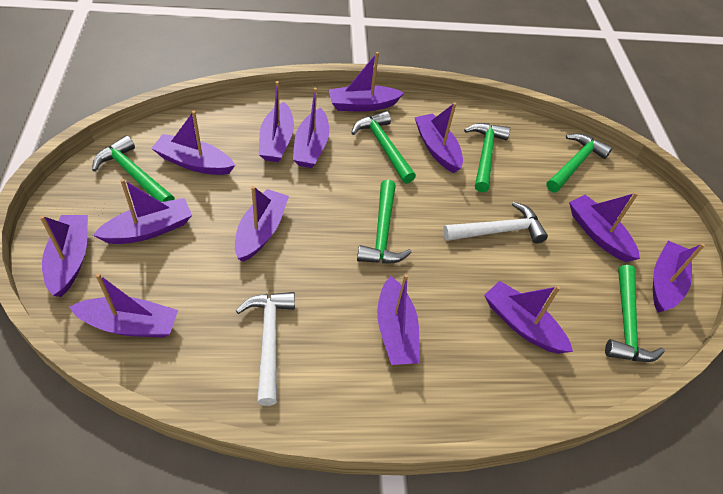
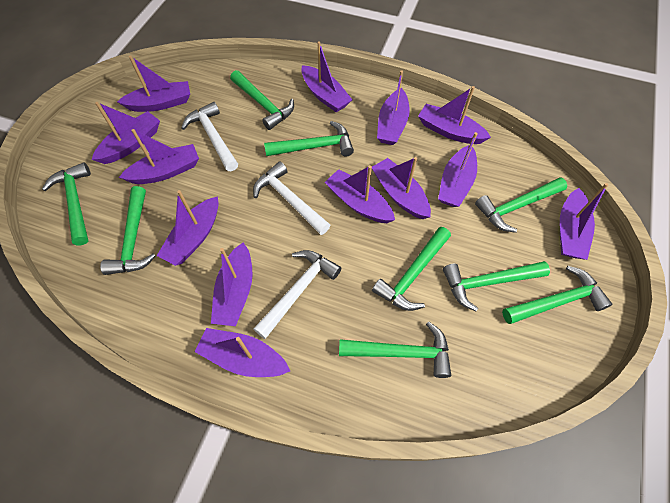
green hammer: [92,136,175,202] [351,111,416,184] [357,180,412,264] [464,123,510,192] [546,133,612,193] [605,265,665,362] = 6 -> [42,162,91,245] [100,186,156,275] [230,70,294,130] [264,121,354,156] [339,322,451,378] [372,227,451,311] [443,261,550,311] [475,177,567,233] [502,266,613,324] = 9
white hammer: [236,292,295,406] [443,202,548,244] = 2 -> [181,102,238,171] [253,162,330,235] [253,250,341,339] = 3

